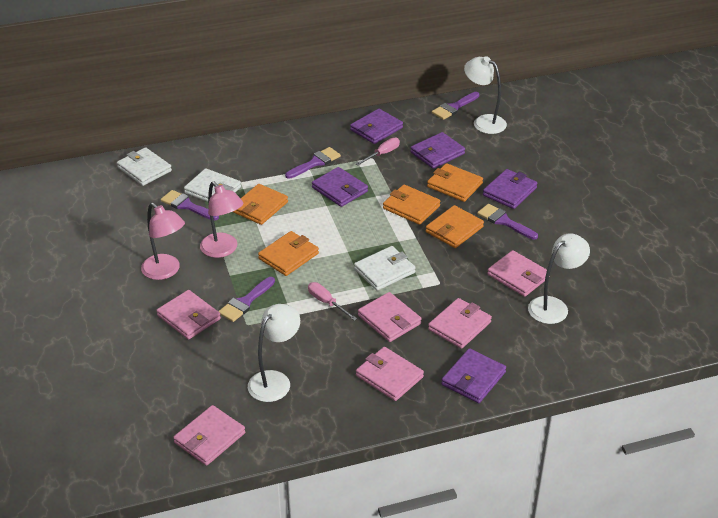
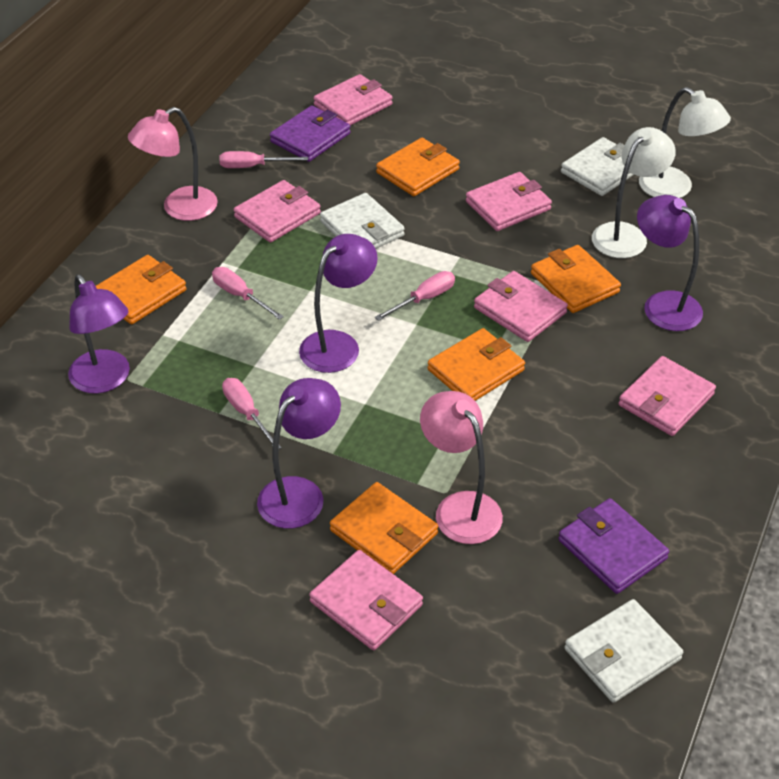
pink screwdriver: [308,282,357,320] [356,138,400,166] = 2 -> [212,267,284,320] [220,151,308,168] [222,378,281,449] [375,271,455,321] = 4
purple brush: [161,190,219,221] [218,277,275,322] [285,147,341,179] [432,92,479,120] [477,204,538,240] = 5 -> none = 0
purple lamp: none = 0 -> [68,275,130,394] [257,378,341,529] [299,234,378,373] [637,195,703,331] = 4
purple wallet: [312,167,368,207] [350,109,403,144] [410,132,465,169] [441,348,506,403] [483,169,538,209] = 5 -> [270,105,351,162] [558,498,669,594] = 2
white lamp: [248,304,300,402] [464,56,507,134] [528,233,590,324] = 3 -> [592,127,676,258] [639,87,731,198] = 2

